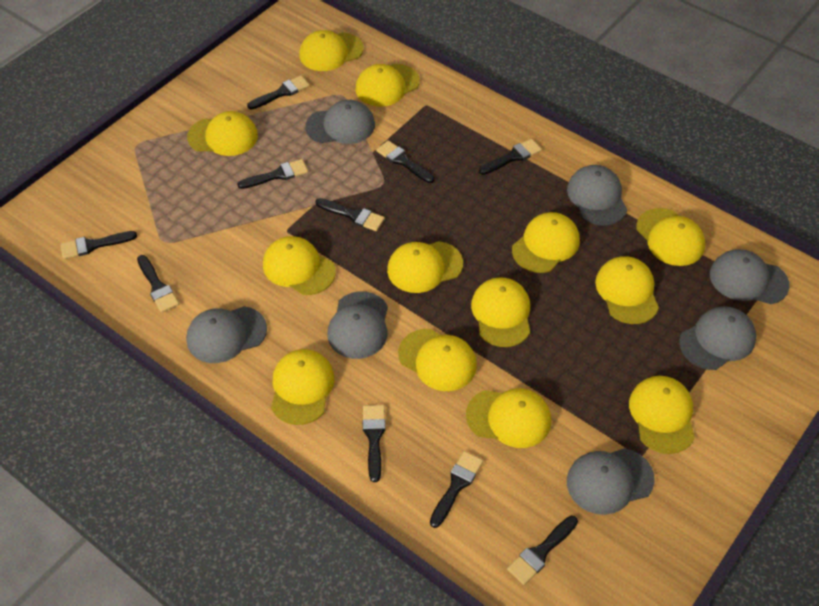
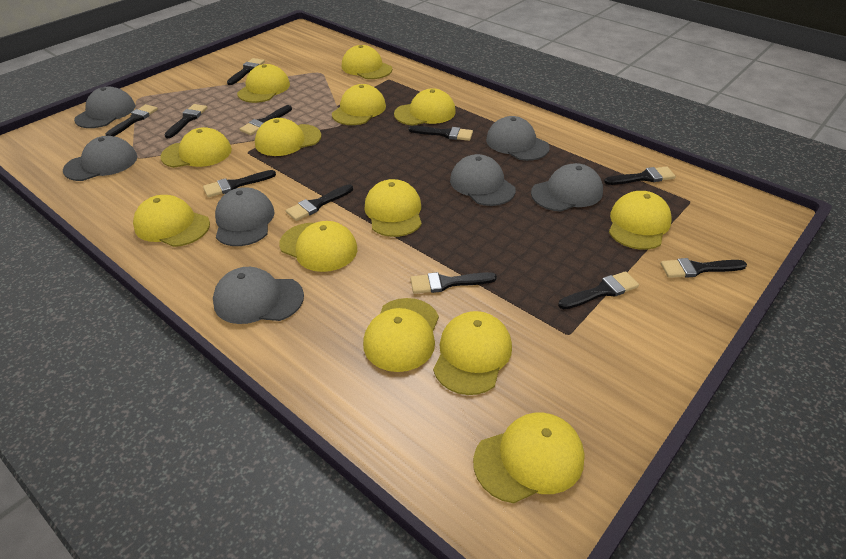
black brush: [60,231,137,259] [137,255,179,313] [237,159,308,189] [247,75,310,110] [315,198,385,231] [363,405,386,482] [376,140,435,183] [430,451,483,528] [479,139,542,175] [507,516,578,585] = 10 -> [105,104,158,136] [164,104,207,138] [203,170,276,197] [227,58,265,85] [240,105,292,135] [286,184,353,221] [408,126,473,141] [410,272,497,294] [558,271,639,309] [604,166,676,185] [661,258,747,278] = 11

